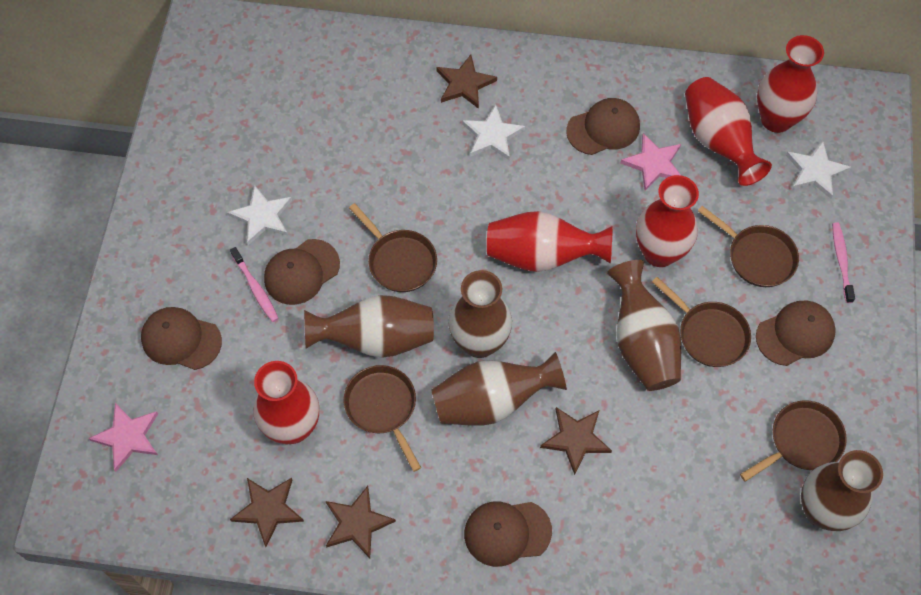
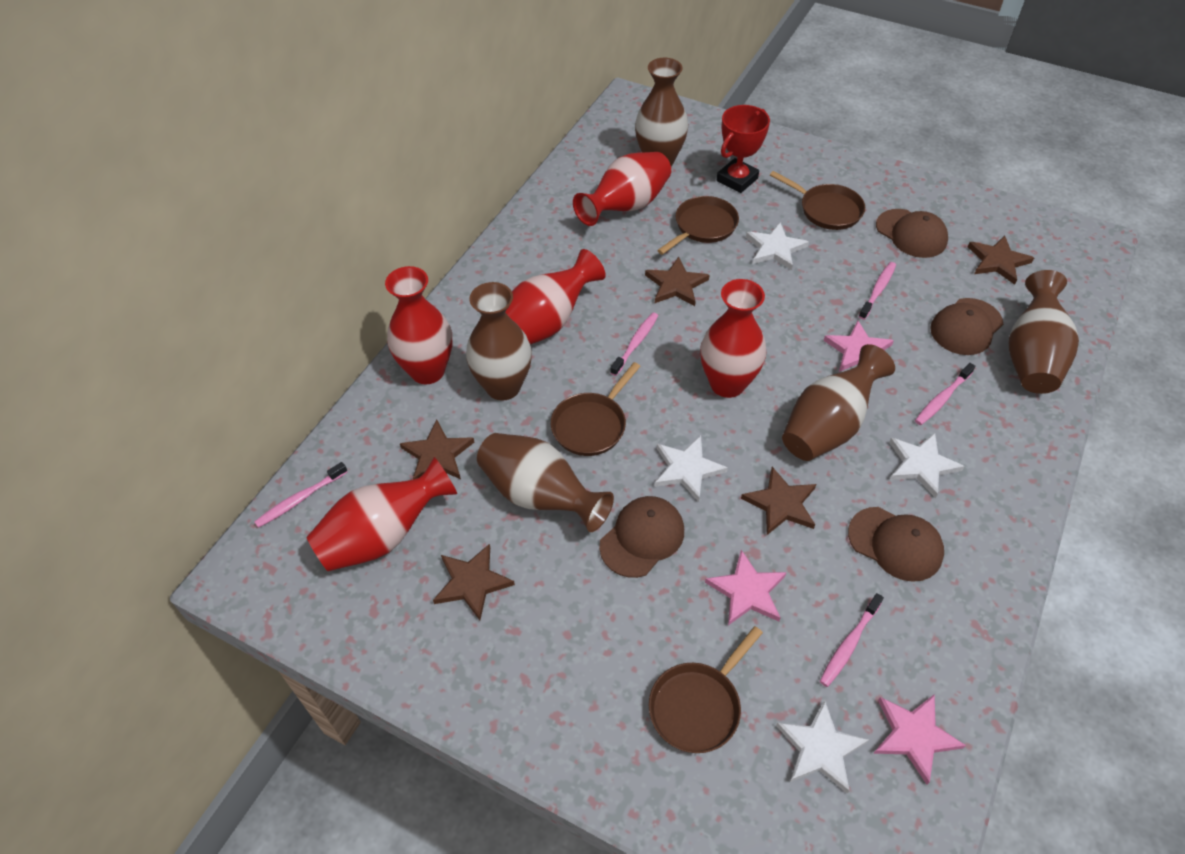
brown cap: [141,307,222,370] [264,239,340,305] [464,502,552,567] [566,98,640,155] [756,300,836,366] = 5 -> [599,496,684,578] [848,507,944,582] [876,209,948,258] [930,298,1003,355] = 4
brown pan: [344,365,421,472] [349,203,437,292] [652,277,751,367] [698,206,799,287] [740,400,847,482] = 5 -> [551,362,641,456] [649,626,763,753] [657,196,739,255] [770,171,865,230] = 4
brown star: [230,478,304,547] [326,486,396,558] [437,55,497,109] [540,407,612,475] = 4 -> [400,420,474,479] [433,544,515,620] [645,256,710,306] [741,467,816,535] [968,235,1034,285] = 5
pink star: [89,403,158,472] [620,133,681,191] = 2 -> [705,550,787,625] [823,320,894,372] [873,694,966,785] = 3
pink toothbrush: [230,247,279,322] [832,222,855,303] = 2 -> [254,462,347,528] [610,312,658,376] [820,593,884,687] [859,262,896,320] [915,363,976,425] = 5
red trophy: none = 0 -> [717,105,770,193] = 1
white star: [227,185,292,245] [462,105,525,160] [786,141,851,199] = 3 -> [654,436,728,502] [746,222,809,270] [776,700,869,794] [889,433,965,498] = 4

